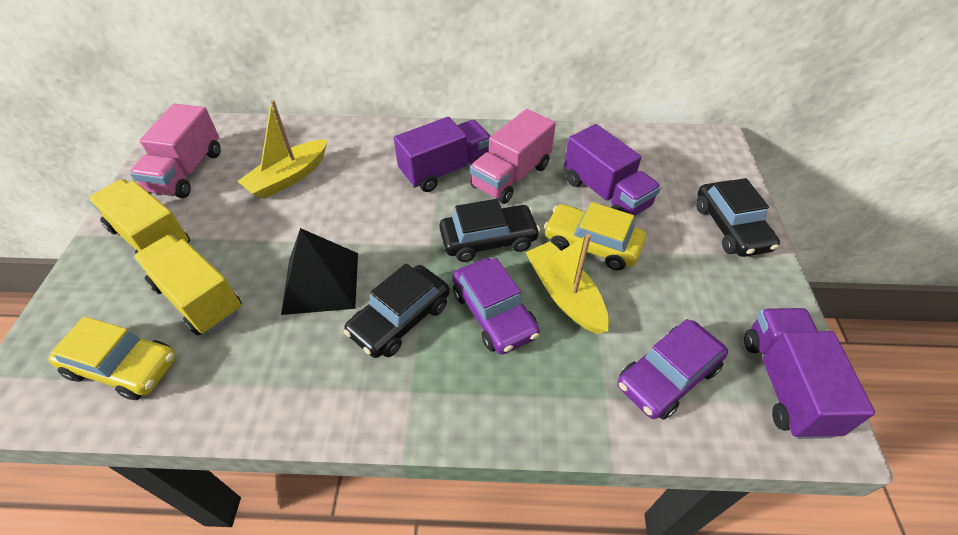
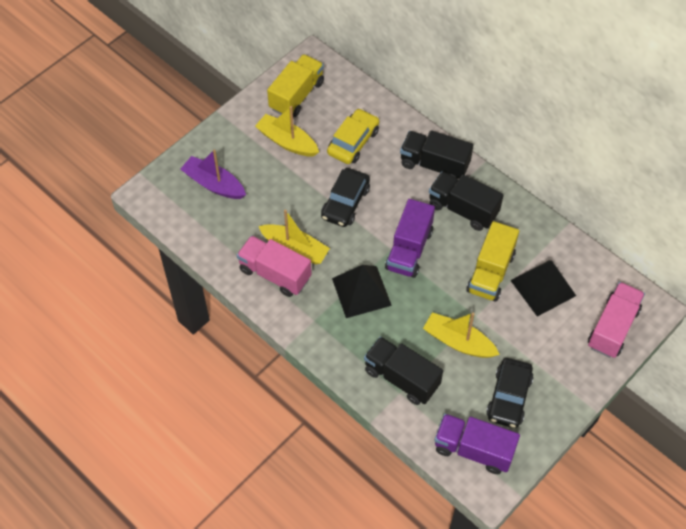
black car: [344,263,450,358] [439,199,540,262] [696,178,780,257] = 3 -> [321,168,370,227] [486,358,534,428] = 2
black pyramid: [281,228,358,315] = 1 -> [332,265,392,318] [510,260,576,317] = 2
black truck: none = 0 -> [364,336,443,405] [400,130,473,179] [429,171,504,231] = 3
purple boat: none = 0 -> [181,149,246,199] = 1
purple car: [452,258,540,354] [617,319,728,420] = 2 -> none = 0
purple truck: [394,117,491,192] [564,124,661,216] [744,308,875,439] = 3 -> [385,199,435,278] [434,414,520,474] = 2
yellow boat: [237,100,328,199] [526,234,609,334] = 2 -> [255,106,319,157] [259,210,330,264] [423,312,500,358] = 3
yellow car: [48,316,176,400] [544,202,646,271] = 2 -> [327,109,379,164] = 1

